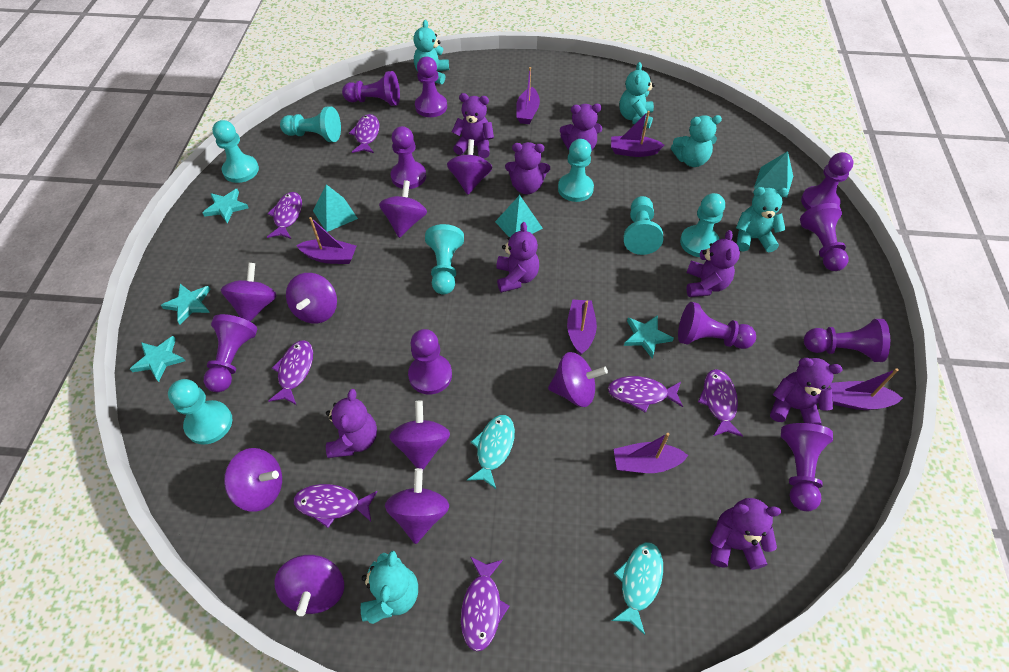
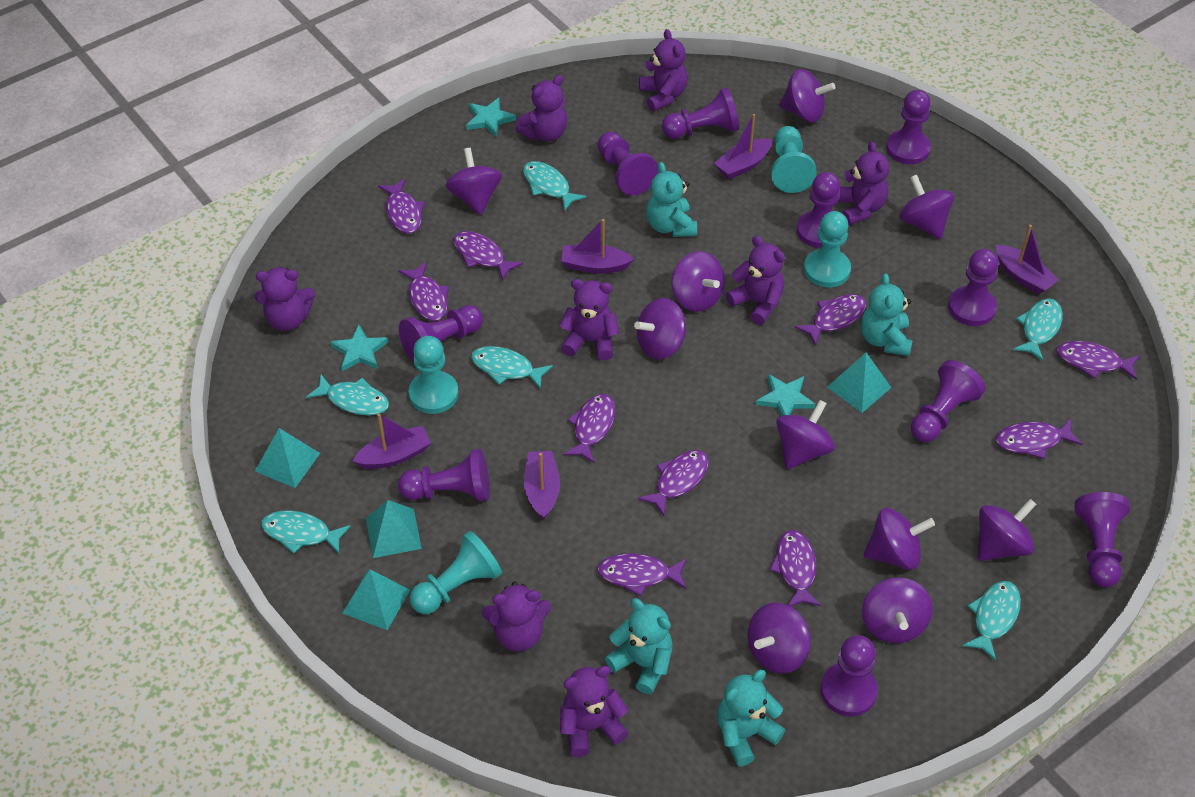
purple boat: [296,217,356,264] [516,67,540,124] [567,300,597,355] [611,111,664,157] [614,433,689,473] [830,368,903,410] = 6 -> [353,413,431,469] [524,451,560,520] [561,219,634,274] [714,114,772,179] [996,225,1059,294] = 5
purple fish: [267,192,302,239] [268,340,313,405] [294,484,378,528] [349,114,379,153] [461,557,510,652] [608,376,683,413] [698,369,743,437] = 7 -> [378,179,425,234] [399,262,449,321] [453,231,523,280] [563,394,615,464] [597,553,687,596] [638,450,709,516] [769,530,821,607] [794,294,866,346] [996,419,1082,459] [1056,341,1140,380] = 10
purple spinning top: [221,262,277,321] [224,448,282,512] [274,555,344,616] [286,273,337,324] [379,180,427,238] [385,468,449,544] [389,400,450,470] [447,139,492,195] [548,352,608,407] = 9 -> [446,148,502,215] [634,298,686,360] [672,251,725,312] [748,603,811,674] [776,400,835,469] [779,69,835,122] [862,577,933,643] [863,508,935,570] [899,175,954,239] [978,499,1037,561] = 10
turquoise fish: [467,415,515,489] [611,542,663,635] = 2 -> [261,511,351,554] [306,374,389,416] [471,346,553,390] [523,161,586,211] [962,581,1021,661] [1013,298,1063,361] = 6
turquoise pawn: [168,379,232,445] [212,120,259,183] [280,107,341,142] [425,224,464,295] [558,139,594,202] [624,196,663,255] [680,193,725,257] = 7 -> [408,336,459,414] [410,531,502,614] [771,126,817,193] [804,211,851,288] = 4
turquoise pyramid: [313,184,358,232] [495,195,543,237] [754,151,793,198] = 3 -> [255,428,320,488] [343,569,410,630] [366,500,422,558] [827,353,892,413] = 4
turquoise star: [130,336,185,382] [161,284,211,325] [202,189,248,223] [624,315,674,358] = 4 -> [330,325,388,371] [466,98,516,137] [756,374,816,416] = 3
turquoise teddy bear: [361,551,418,624] [413,20,449,84] [619,62,655,128] [671,115,722,167] [736,187,789,252] = 5 -> [605,598,673,694] [646,162,697,237] [717,670,785,766] [861,273,913,356] = 4

